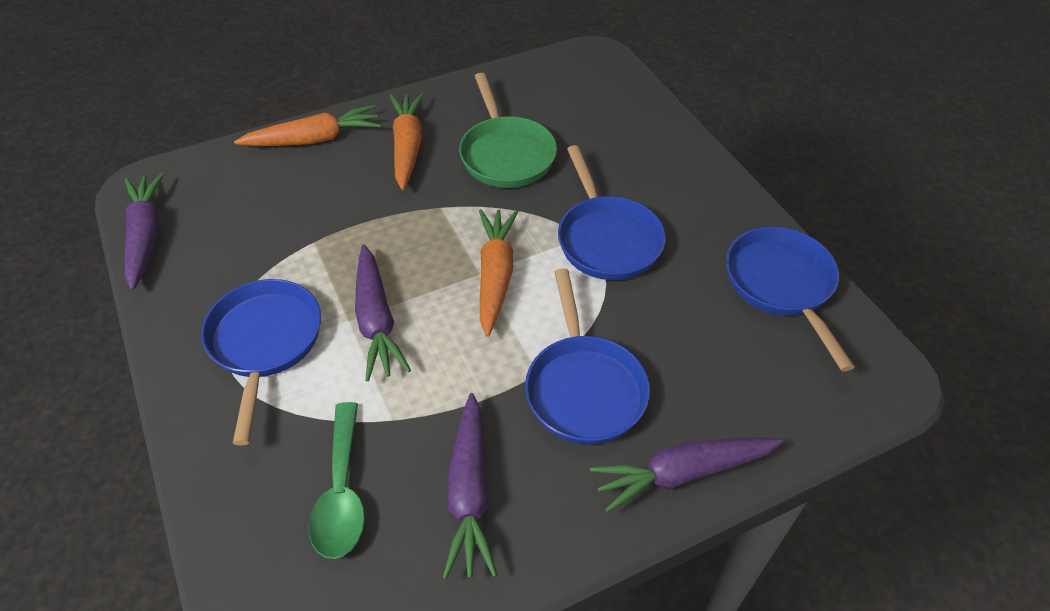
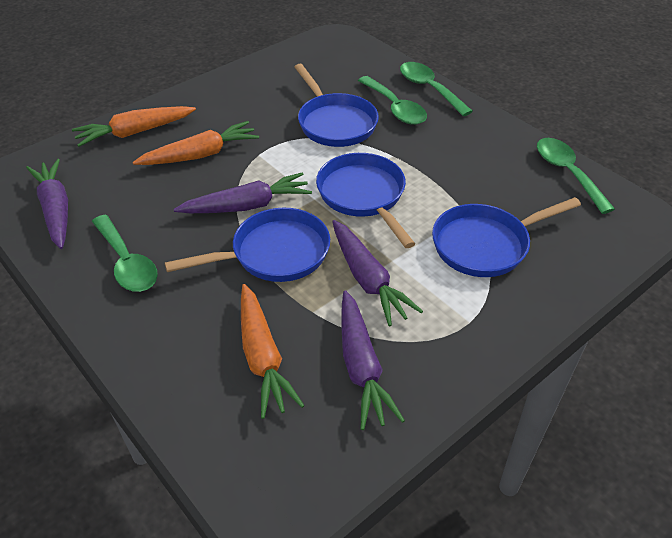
green pan: [459,73,557,188] = 1 -> none = 0
green spoon: [309,402,365,559] = 1 -> [92,215,158,292] [358,76,427,125] [400,62,473,116] [537,138,615,214] = 4

